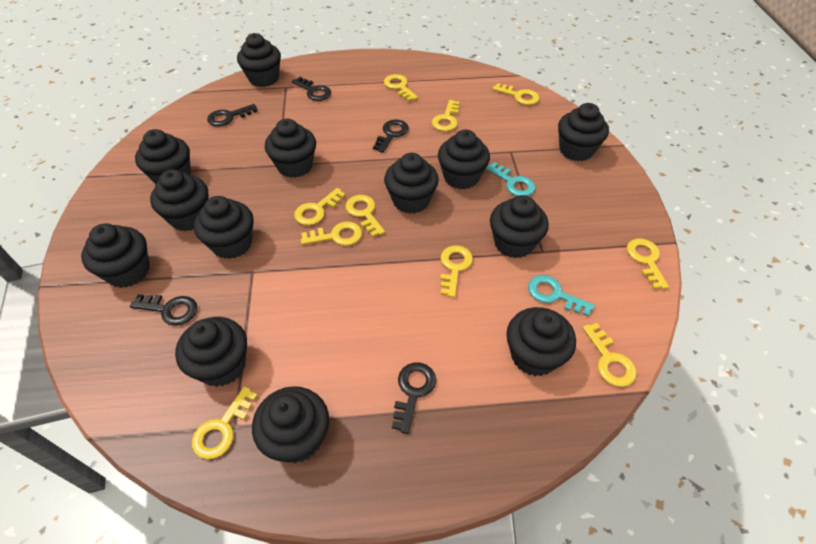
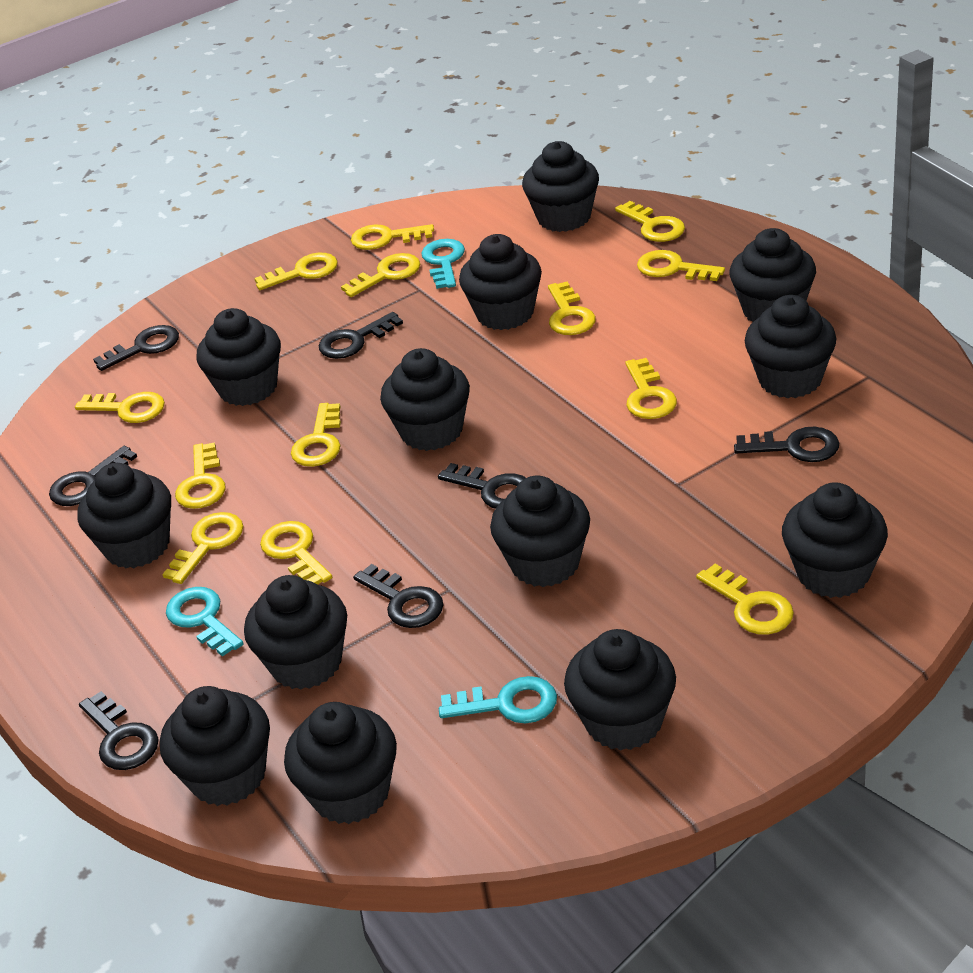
black key: [130,294,197,326] [207,104,258,126] [292,77,331,101] [373,119,409,153] [392,362,436,434] = 5 -> [49,446,137,506] [79,691,159,770] [93,325,179,371] [319,312,403,359] [353,564,443,628] [438,463,526,509] [734,427,839,462] = 7
turquoise key: [486,162,535,196] [528,275,595,316] = 2 -> [166,587,244,656] [421,239,465,289] [439,676,557,723] = 3
yellow key: [192,386,258,459] [294,188,346,225] [301,222,362,246] [346,195,385,237] [384,74,418,102] [432,100,460,131] [440,245,473,297] [492,83,539,105] [582,323,636,387] [627,238,669,289] = 10 -> [75,392,165,423] [162,512,243,584] [175,442,226,509] [254,253,338,290] [260,521,332,585] [291,403,341,467] [341,253,420,297] [351,224,434,250] [548,282,596,335] [615,201,685,242] [625,358,677,419] [637,250,725,281] [696,564,794,635] = 13

